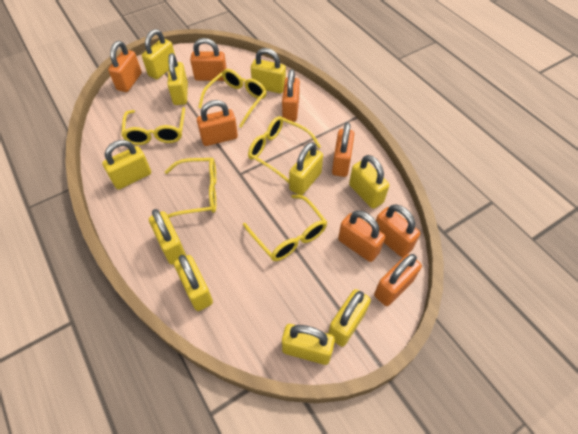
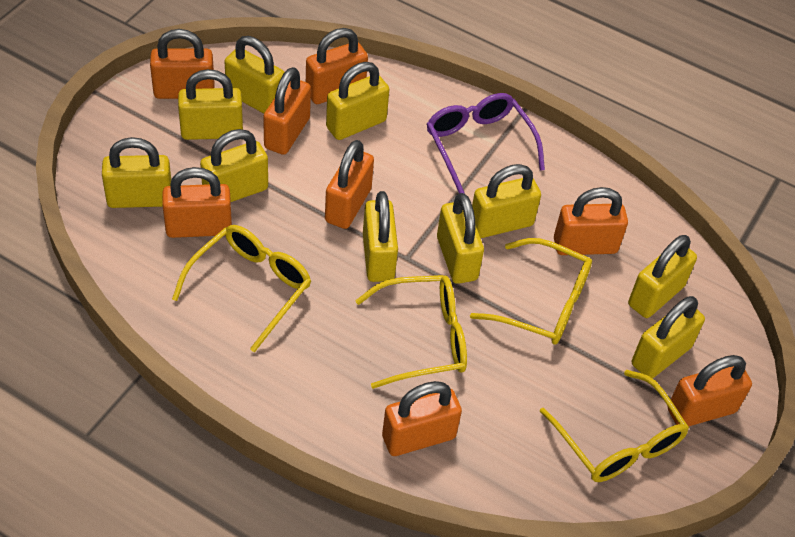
purple glasses: none = 0 -> [427,93,545,194] = 1
yellow glasses: [121,107,185,145] [165,158,216,218] [198,69,267,128] [243,195,327,261] [248,116,321,183] = 5 -> [172,225,311,352] [355,275,467,389] [470,238,592,345] [539,370,689,482] = 4

